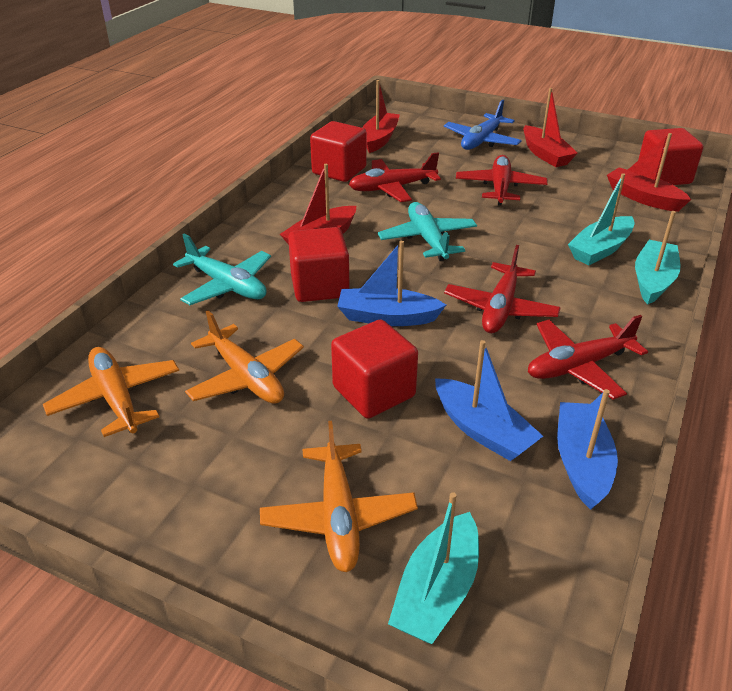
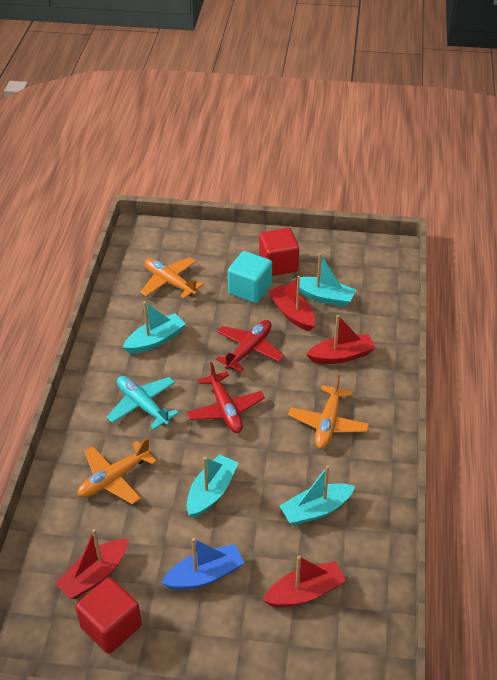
blue boat: [337,240,446,326] [435,340,543,461] [557,389,618,510] = 3 -> [161,538,244,590] = 1
blue plane: [444,100,522,150] = 1 -> none = 0
red cube: [288,227,350,302] [310,121,367,182] [331,319,418,418] [638,128,703,185] = 4 -> [75,577,142,654] [259,228,299,276] = 2
red plane: [349,152,441,202] [444,245,561,333] [456,155,548,206] [528,315,648,400] = 4 -> [187,362,265,433] [216,320,284,372] = 2
turquoise boat: [388,492,479,644] [568,173,635,265] [635,211,681,305] = 3 -> [123,301,186,354] [187,454,238,518] [280,465,355,526] [292,253,356,307] = 4
turquoise cube: none = 0 -> [228,251,272,303] = 1
turquoise plane: [173,234,271,305] [378,202,477,261] = 2 -> [106,376,179,430] = 1

